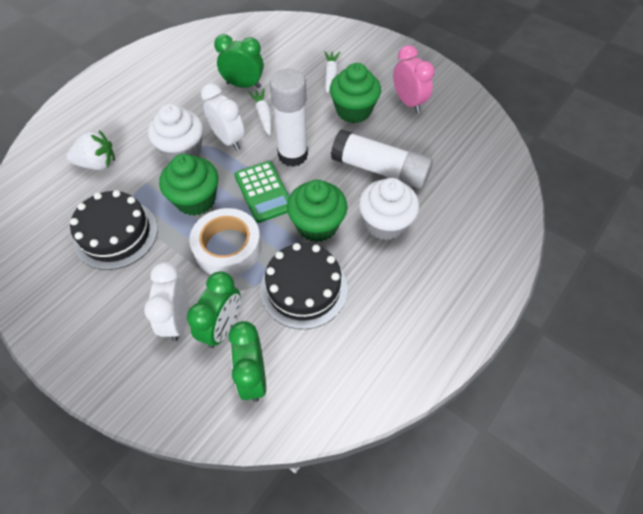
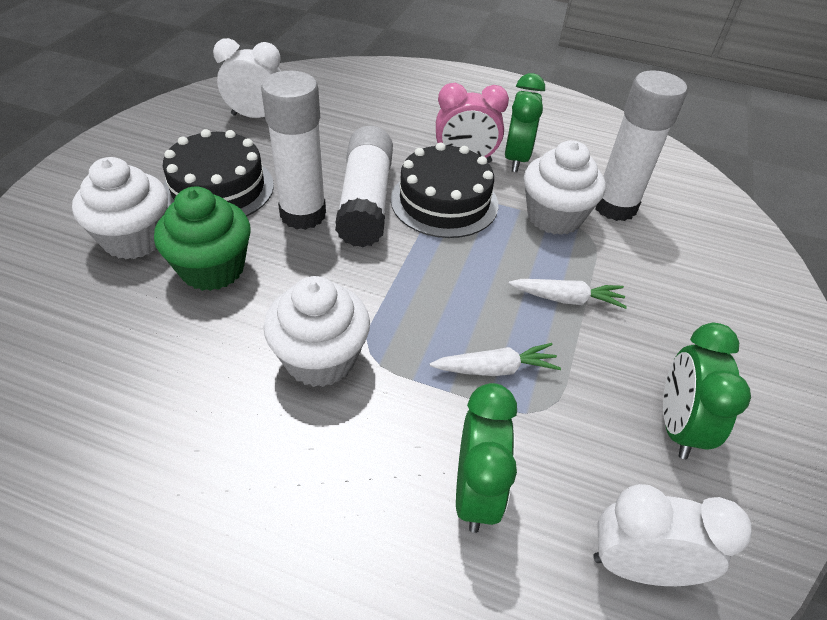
green calculator: [234,161,289,223] = 1 -> none = 0
green cupcake: [159,154,218,216] [287,180,348,242] [330,63,381,123] = 3 -> [154,186,251,291] = 1
white cupcake: [148,104,203,162] [359,178,419,240] = 2 -> [72,157,168,259] [264,276,370,387] [524,140,606,235] = 3
white glue stick: [270,69,308,167] [331,130,433,189] = 2 -> [261,71,326,230] [335,126,393,247] [595,70,687,221] = 3
white strawberry: [67,130,115,170] = 1 -> none = 0
white tape: [189,208,262,277] = 1 -> none = 0

